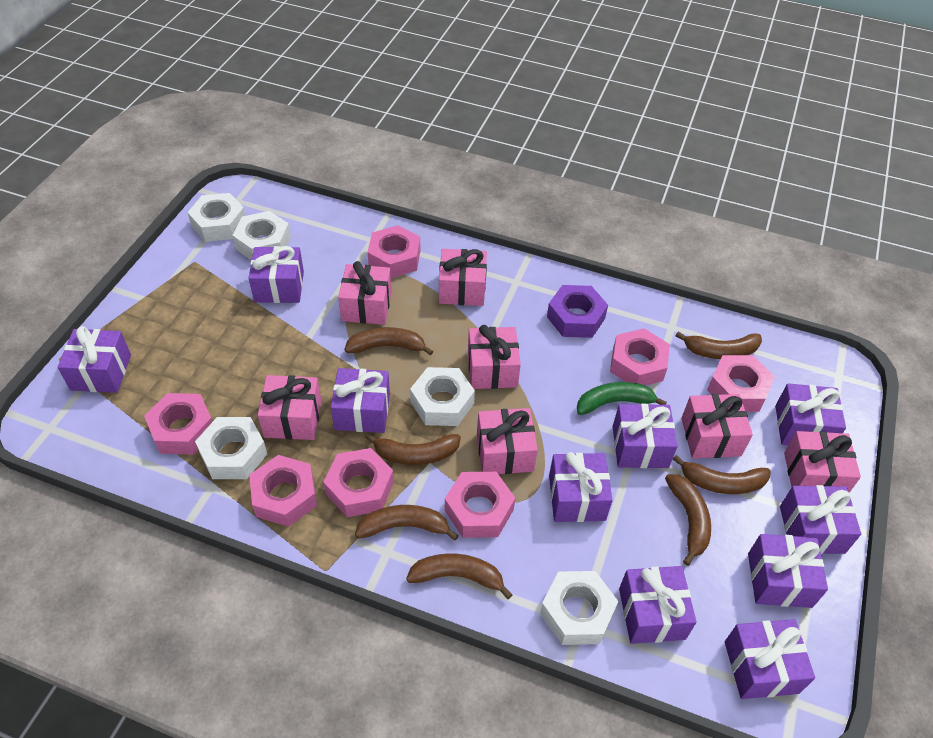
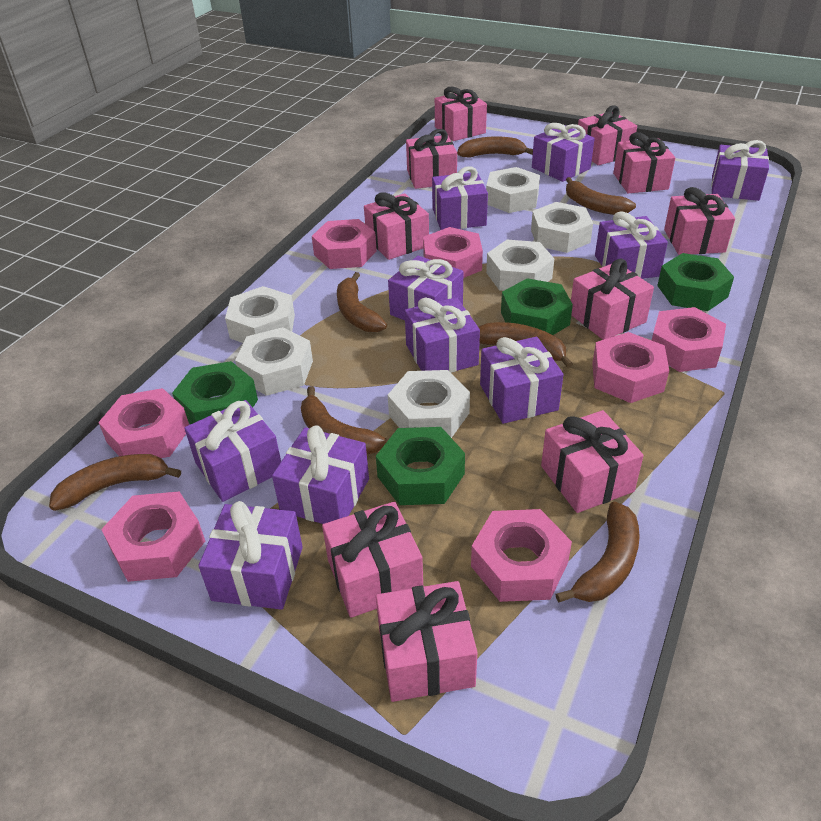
green banana: [577,382,667,415] = 1 -> none = 0
green nut: none = 0 -> [172,361,258,424] [376,427,465,505] [501,278,573,335] [657,253,734,311] = 4
pink gift: [258,375,321,440] [338,261,392,325] [439,249,487,306] [468,325,521,389] [477,408,538,474] [681,394,753,458] [784,431,861,493] = 7 -> [322,502,423,618] [364,192,429,260] [376,581,478,702] [406,129,457,189] [435,87,487,141] [541,410,644,513] [571,258,654,340] [577,105,637,165] [613,132,675,193] [664,187,735,255] = 10
purple nut: [547,285,608,338] = 1 -> none = 0
white nut: [187,193,246,242] [195,417,267,479] [233,211,291,260] [410,367,475,426] [540,571,618,645] = 5 -> [225,286,295,343] [235,327,313,396] [388,370,470,438] [486,167,540,213] [486,240,554,291] [531,202,593,253] = 6

